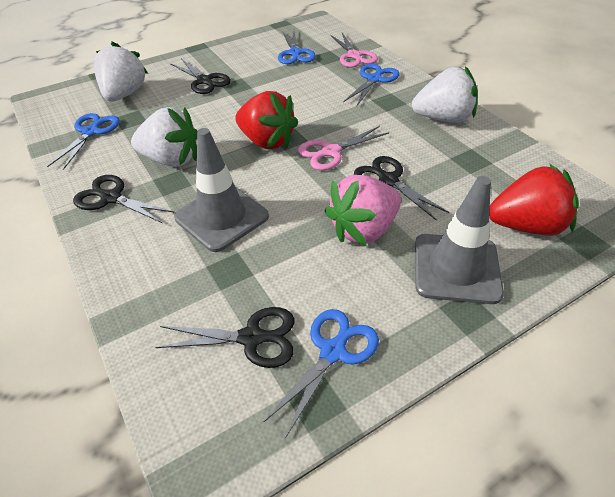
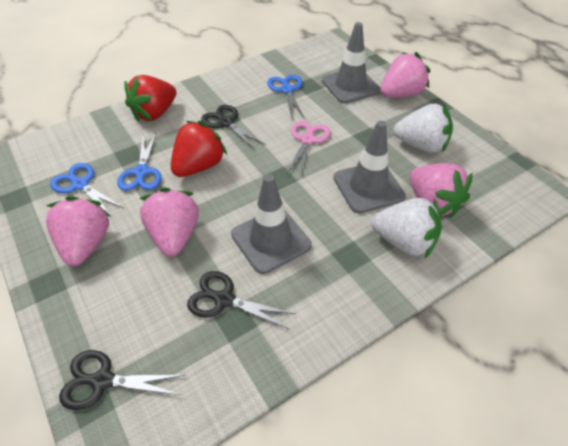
black scissors: [73,175,175,223] [155,307,295,368] [170,58,231,94] [354,156,450,221] = 4 -> [59,350,185,410] [187,271,295,330] [201,105,266,150] = 3
blue scissors: [47,113,120,170] [264,309,379,438] [278,31,316,64] [343,63,399,107] = 4 -> [50,163,124,212] [117,133,162,191] [267,75,305,119] = 3
grey traffic cone: [174,128,269,252] [415,176,504,304] = 2 -> [231,174,312,274] [322,22,381,103] [333,121,406,213] = 3
pink scissors: [298,126,389,170] [330,33,378,68] = 2 -> [286,121,331,175] = 1
pink strawberry: [325,175,401,246] = 1 -> [46,196,111,266] [139,187,199,256] [380,52,430,98] [410,163,473,218] = 4
white strawberry: [94,41,148,101] [131,107,198,167] [412,66,478,123] = 3 -> [371,198,442,259] [393,104,453,153] = 2

